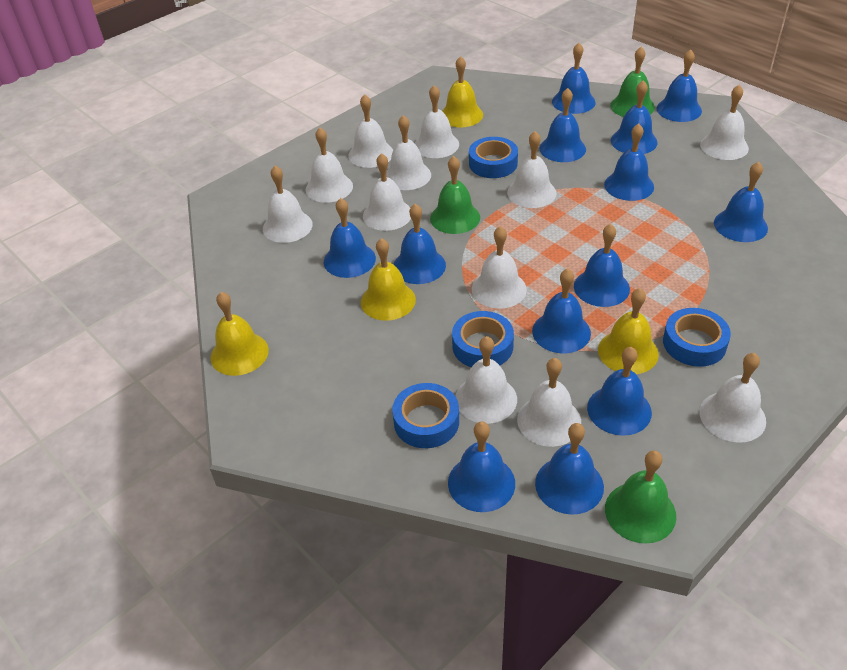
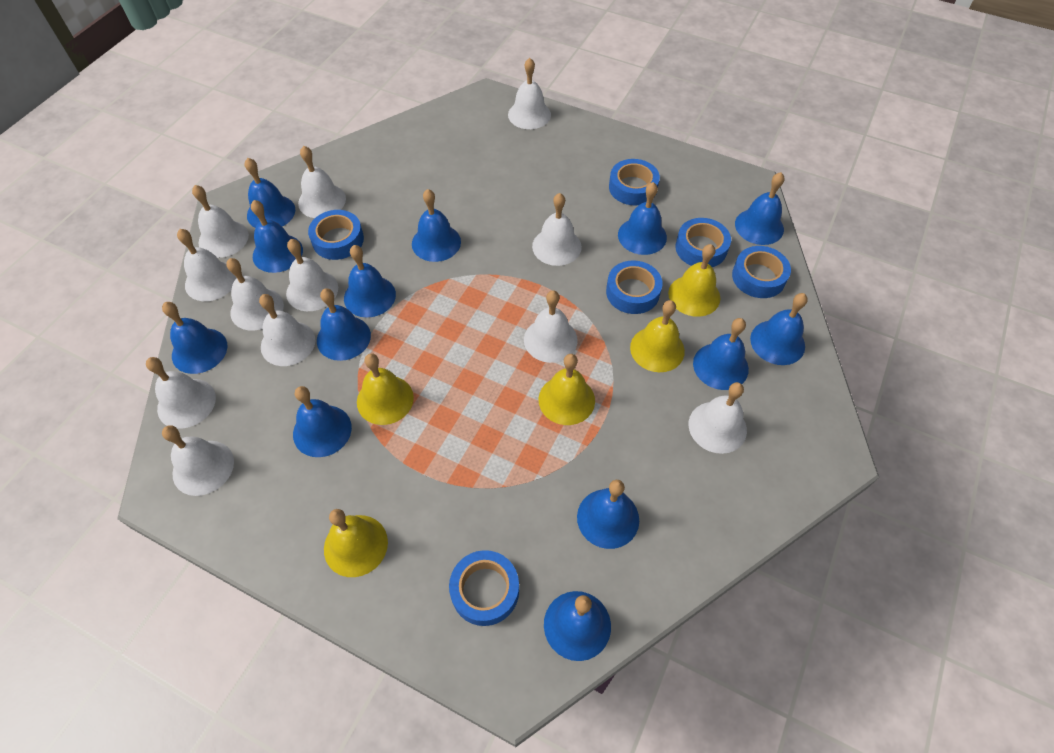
blue tape: [392,383,459,448] [452,311,514,367] [469,137,518,178] [663,308,731,367] = 4 -> [308,210,364,260] [449,550,519,626] [606,260,662,314] [609,159,660,205] [675,218,731,267] [732,246,791,298] = 6
green bell: [430,156,480,234] [605,450,676,544] [610,47,655,117] = 3 -> none = 0
yellow bell: [210,292,269,376] [361,238,416,321] [442,56,483,127] [598,288,659,374] = 4 -> [324,509,388,577] [357,353,414,425] [539,354,595,425] [630,300,685,372] [668,244,720,317] = 5

